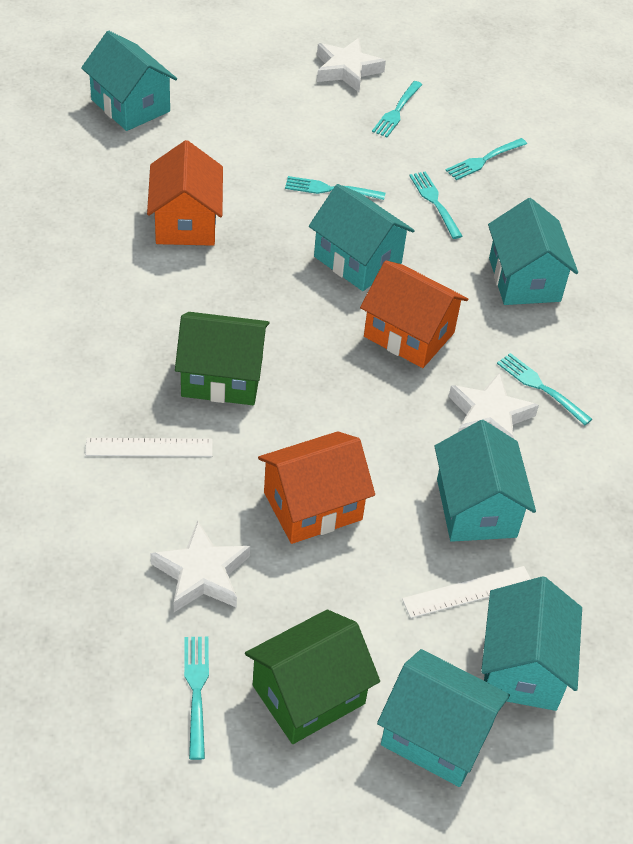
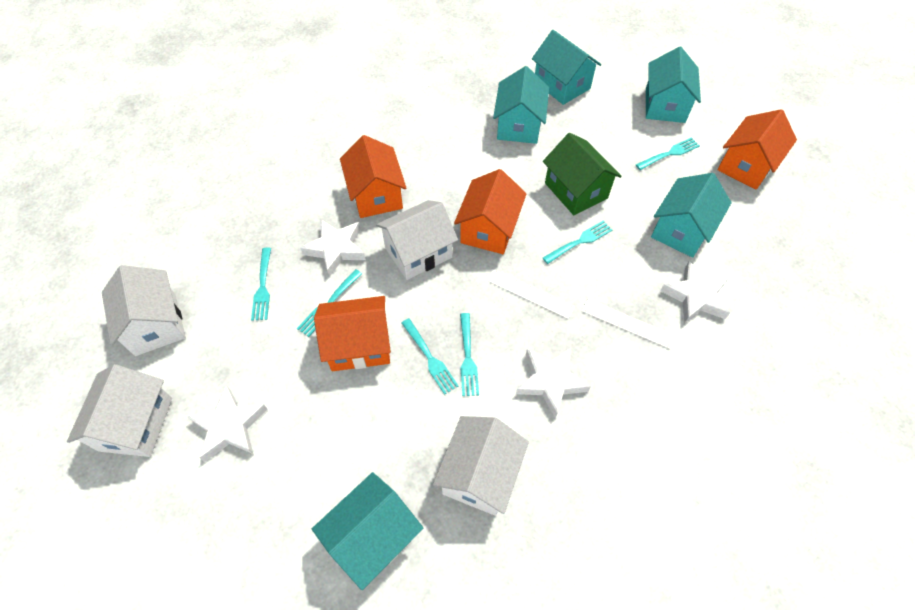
green house: [175,312,270,405] [245,609,380,744] = 2 -> [543,133,622,215] = 1
orange house: [147,140,223,246] [258,431,375,544] [360,260,468,368] = 3 -> [314,296,391,371] [340,135,406,218] [454,169,526,254] [717,109,797,189] = 4
turquoise house: [81,31,177,131] [309,184,415,291] [377,649,510,787] [434,420,536,542] [481,576,582,711] [488,198,578,305] = 6 -> [312,472,423,590] [493,66,549,144] [532,30,601,105] [646,47,701,123] [651,173,732,258] = 5
white house: none = 0 -> [67,364,172,457] [102,265,186,356] [376,200,458,280] [433,416,529,516] = 4
white star: [150,521,250,612] [317,38,386,92] [449,372,539,439] = 3 -> [187,385,268,462] [300,220,366,277] [516,348,591,418] [660,261,730,323] = 4

